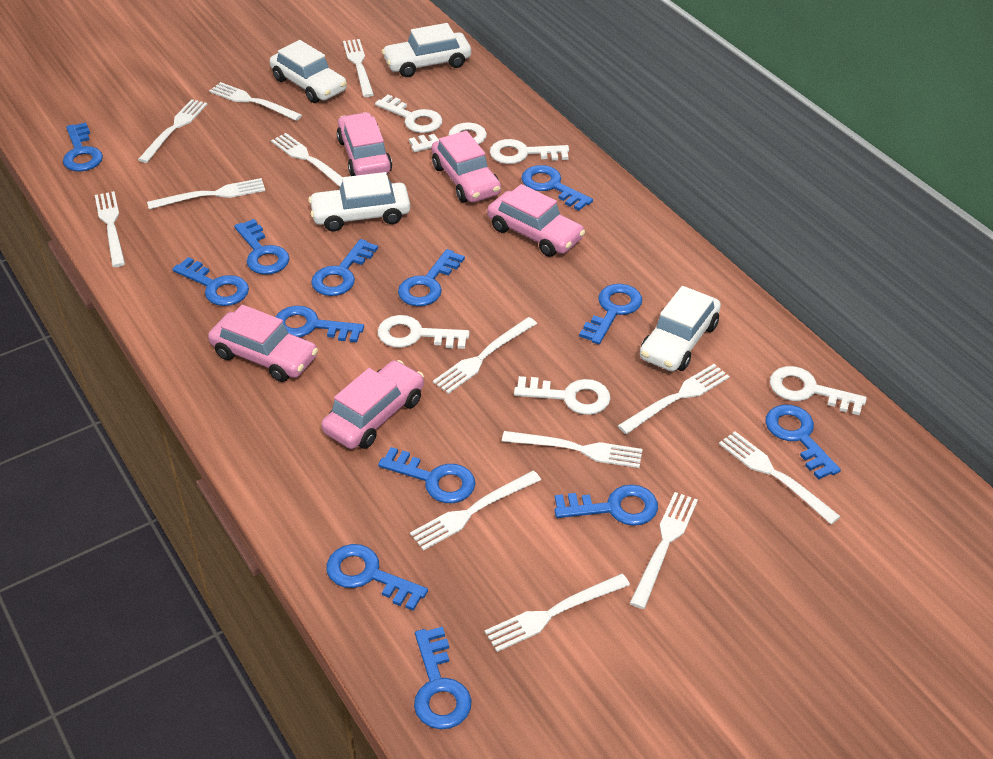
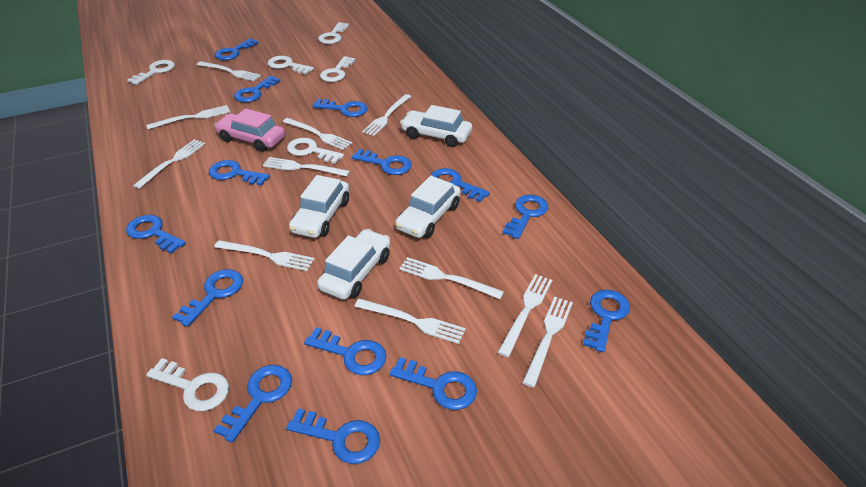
blue key: [63,122,103,172] [172,257,249,306] [234,219,290,275] [276,305,364,342] [311,239,378,296] [326,544,428,611] [378,447,476,503] [398,249,465,306] [414,627,472,729] [521,165,593,211] [555,485,658,526] [579,284,642,344] [765,405,841,480] = 13 -> [126,215,186,253] [172,269,243,327] [209,160,270,186] [214,365,292,443] [215,38,259,60] [234,76,281,102] [286,408,380,464] [304,327,386,375] [313,99,368,117] [352,149,412,175] [390,357,477,410] [430,168,490,202] [502,195,548,239] [583,290,630,352] = 14
pink car: [208,305,318,382] [321,360,424,449] [337,112,392,176] [431,131,501,202] [487,184,585,257] = 5 -> [214,109,285,152] = 1
white fork: [95,191,125,267] [138,99,208,163] [147,178,265,209] [209,82,302,121] [271,133,343,187] [343,39,374,97] [410,470,541,551] [433,317,537,394] [484,574,630,652] [502,431,643,468] [618,364,730,434] [630,492,698,609] [719,431,841,524] = 13 -> [133,139,206,189] [146,105,230,130] [197,61,261,81] [214,240,315,271] [263,157,350,177] [283,118,352,150] [354,298,466,344] [362,94,411,136] [399,257,504,299] [497,274,552,357] [522,297,573,388] = 11

